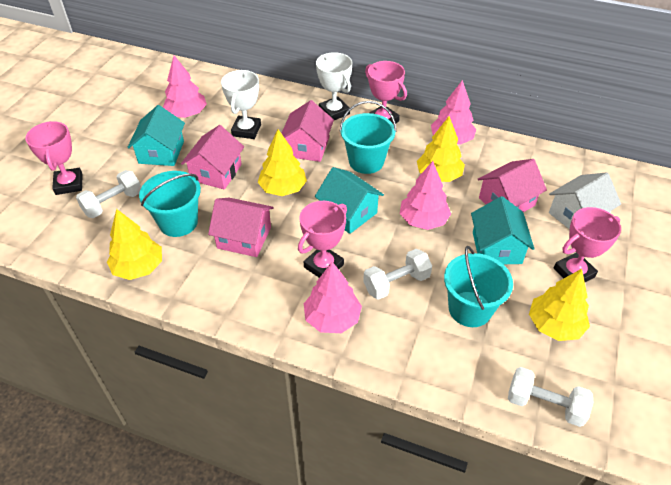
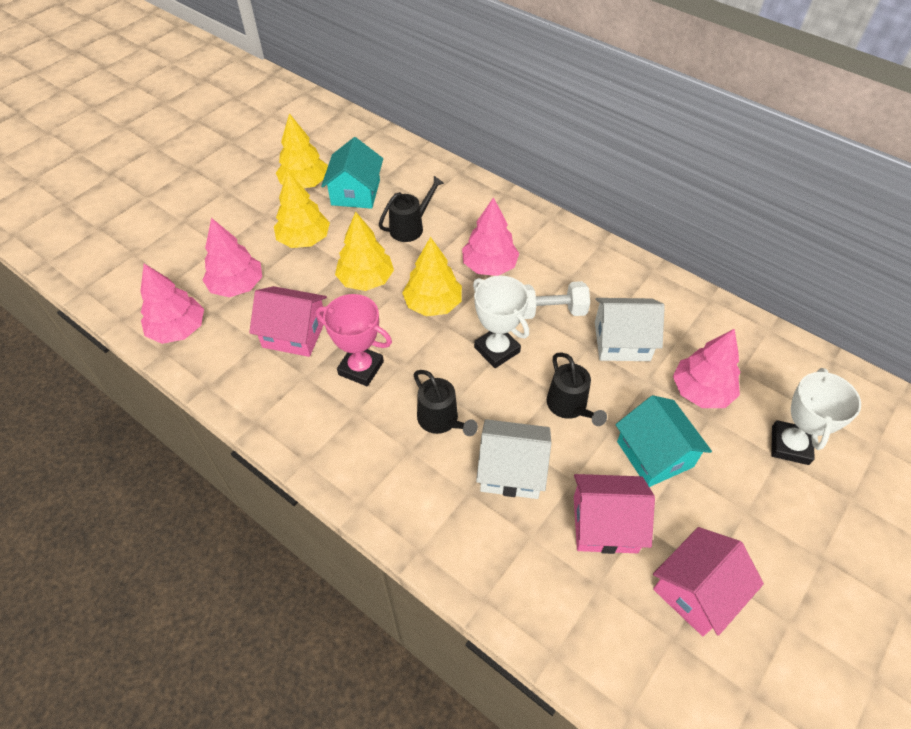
black watering can: none = 0 -> [379,176,444,242] [414,370,478,436] [547,352,607,426] = 3
pink house: [181,125,244,190] [208,198,274,257] [281,100,334,162] [478,159,547,212] = 4 -> [249,286,327,357] [574,474,655,554] [653,527,764,636] = 3
pink trophy: [25,121,83,195] [298,201,347,278] [365,61,407,125] [554,207,621,282] = 4 -> [316,294,392,386] = 1
turquoise bucket: [139,171,201,237] [340,101,396,174] [444,246,513,327] = 3 -> none = 0
turquoise house: [127,105,185,166] [315,167,384,234] [471,196,534,264] = 3 -> [321,137,383,209] [615,395,712,487] = 2
white dumbbell: [76,170,141,218] [363,249,432,300] [508,367,593,427] = 3 -> [523,281,590,319] = 1
white house: [549,172,621,229] = 1 -> [476,419,551,499] [595,298,665,361] = 2

